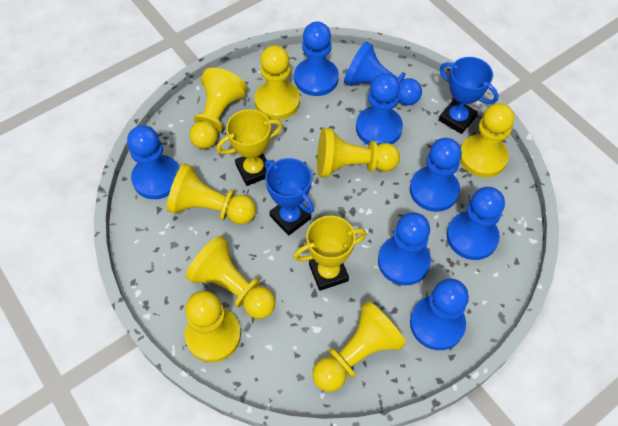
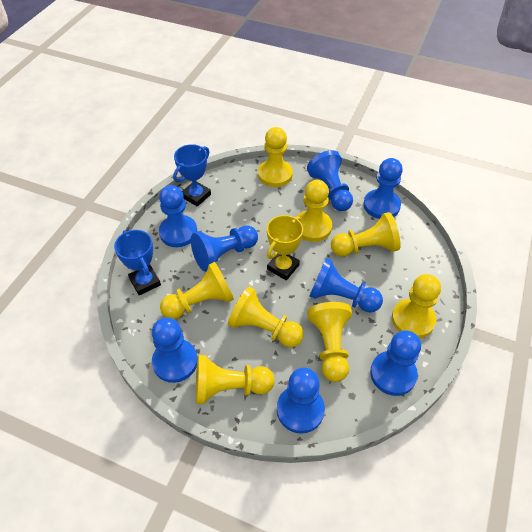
yellow trophy: [217,109,282,186] [293,216,367,291] = 2 -> [267,215,303,280] = 1

